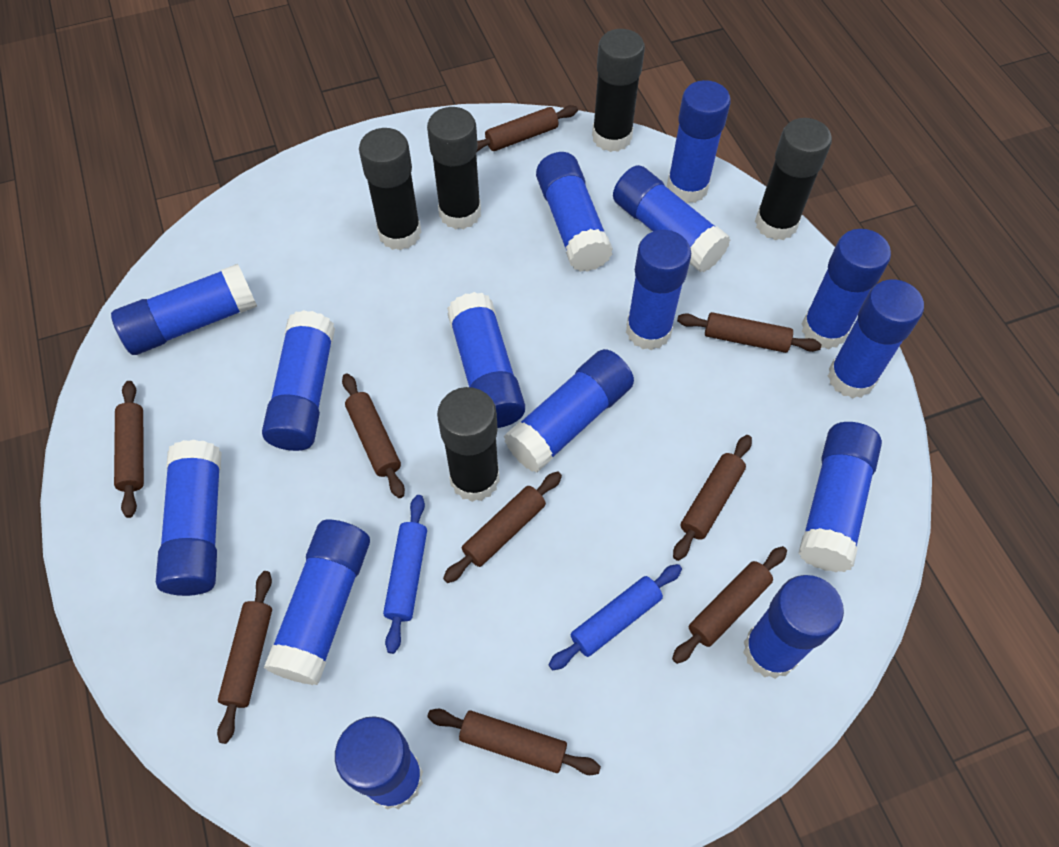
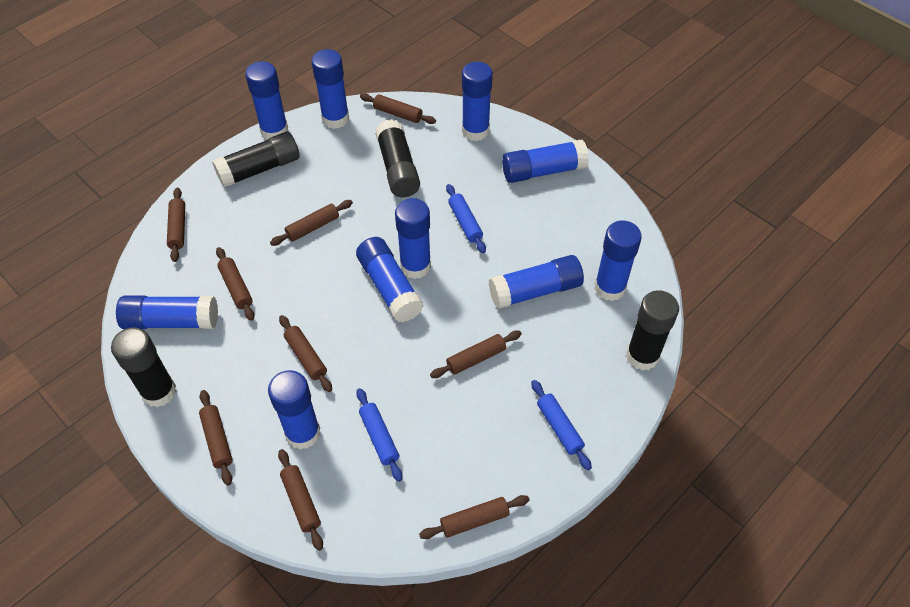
black glue stick: [359,128,421,250] [427,107,481,229] [437,387,500,502] [592,29,645,152] [755,118,832,240] = 5 -> [111,327,176,407] [212,132,300,188] [376,119,420,197] [626,290,679,371] = 4
blue glue stick: [111,264,257,355] [156,440,222,596] [262,310,335,451] [264,520,370,685] [335,716,423,810] [447,292,525,428] [504,349,634,473] [536,152,613,272] [613,165,731,272] [626,230,691,350] [667,80,731,204] [743,575,844,679] [798,422,882,572] [802,229,891,349] [828,279,924,398] = 15 -> [116,295,218,329] [245,61,288,140] [268,370,321,450] [311,49,349,129] [356,237,424,323] [395,198,431,279] [462,62,493,141] [489,255,584,309] [502,140,589,183] [594,220,642,301] = 10
blue rolling pin: [383,495,427,654] [549,564,682,670] = 2 -> [356,388,403,482] [446,184,486,253] [531,380,592,470] = 3

